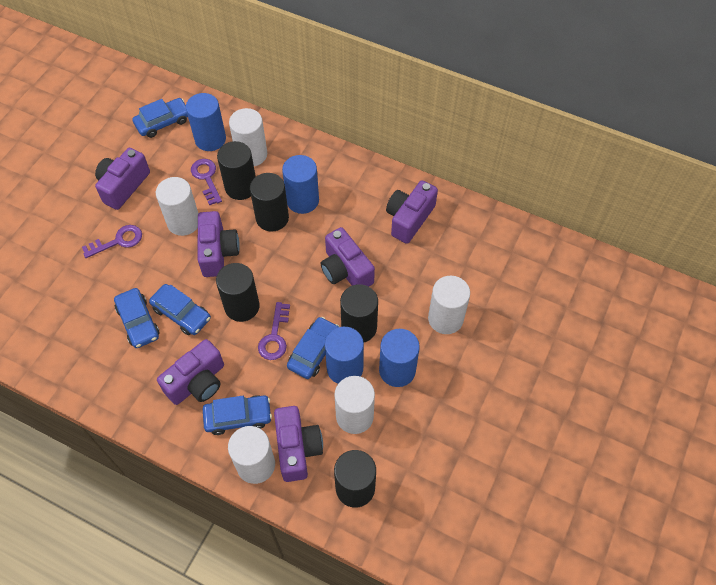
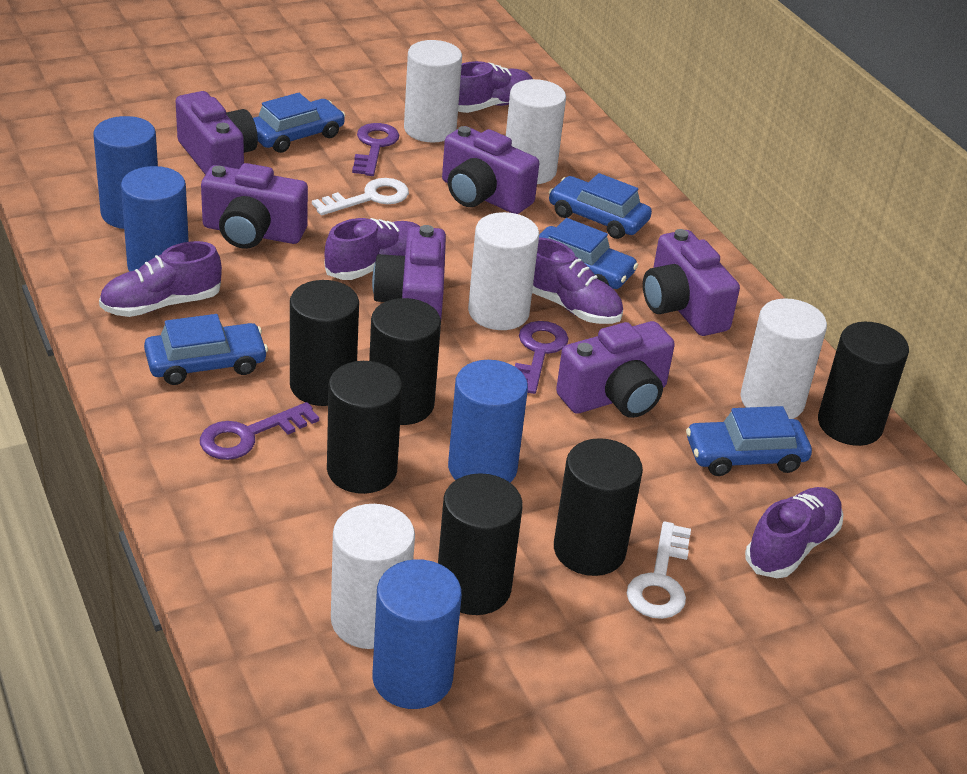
black cylinder: [216,263,260,322] [217,141,256,200] [250,173,289,232] [334,450,376,508] [340,284,378,342] = 5 -> [290,280,359,406] [327,361,402,494] [369,298,441,425] [438,473,523,615] [554,438,643,576] [818,322,909,446] = 6
purple shoe: none = 0 -> [99,241,222,317] [324,218,420,280] [458,61,533,113] [532,237,623,324] [745,487,843,578] = 5
white key: none = 0 -> [312,178,409,215] [627,521,691,619] = 2

